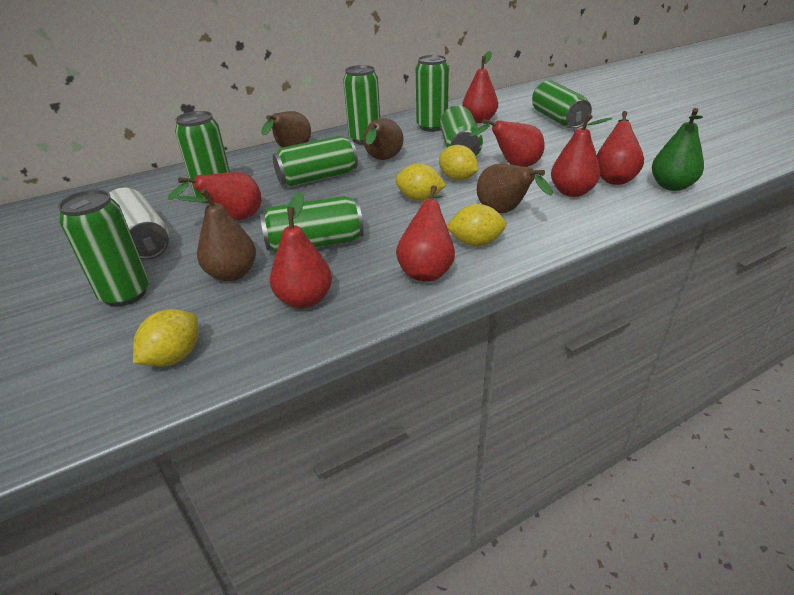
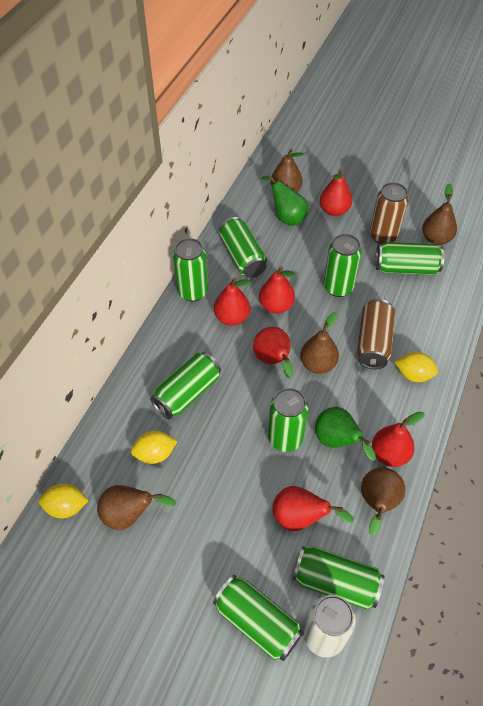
brown can: none = 0 -> [357,299,395,369] [370,182,409,244] = 2
brown pear: [177,188,256,281] [261,111,311,148] [363,118,403,160] [477,164,553,213] = 4 -> [97,485,176,530] [271,149,304,192] [300,312,339,374] [361,467,405,536] [422,183,457,245] = 5
green pear: [652,108,704,191] = 1 -> [261,173,308,226] [315,407,376,461] = 2
red pear: [167,172,262,221] [270,192,332,309] [396,185,455,281] [462,51,498,123] [469,119,545,167] [551,114,612,197] [597,111,644,185] = 7 -> [214,277,251,326] [253,326,293,379] [259,266,296,314] [272,486,354,531] [320,169,353,216] [372,412,425,467] = 6
yellow lemon: [133,309,198,367] [395,164,446,201] [439,145,478,181] [447,204,507,247] = 4 -> [39,483,88,519] [131,431,177,464] [395,352,438,382] = 3

